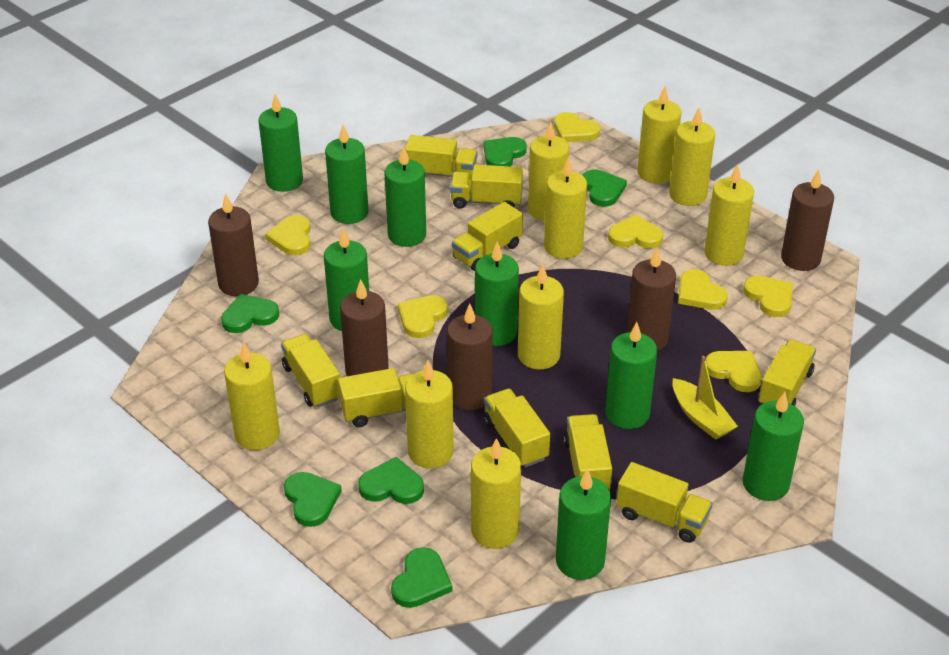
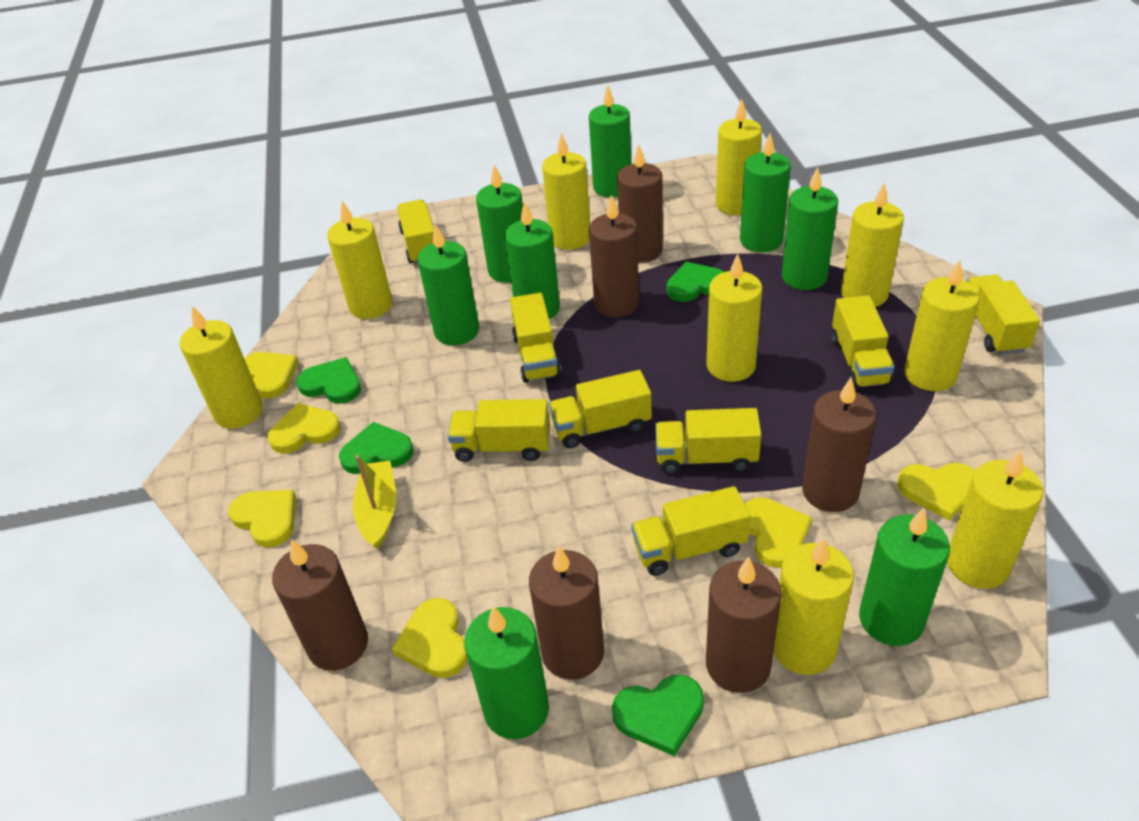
brown candle: [208,193,259,296] [340,279,389,376] [447,304,493,410] [627,247,676,351] [781,169,834,271] = 5 -> [272,539,368,671] [529,546,604,680] [589,195,639,317] [617,144,663,263] [706,556,782,693] [802,377,876,512] = 6
green heart: [221,294,279,333] [284,472,342,527] [358,457,424,504] [391,547,452,608] [484,137,527,166] [582,169,627,207] = 6 -> [296,357,361,404] [339,422,414,474] [612,675,704,756] [667,262,724,302] = 4
yellow heart: [265,215,311,255] [398,295,448,338] [554,112,600,142] [608,214,663,249] [678,269,728,310] [705,351,762,392] [743,276,793,317] = 7 -> [229,490,296,547] [244,352,299,399] [268,403,341,454] [392,598,468,678] [745,497,812,568] [898,463,976,521] = 6
yellow truck: [281,334,340,407] [338,368,415,427] [405,135,477,177] [450,164,523,209] [452,202,523,271] [483,389,550,467] [563,414,612,490] [616,462,713,543] [758,340,816,406] = 9 -> [397,200,434,264] [448,399,550,462] [510,293,561,383] [549,370,652,448] [631,486,750,576] [655,408,762,474] [831,295,894,389] [967,274,1040,355] = 8

